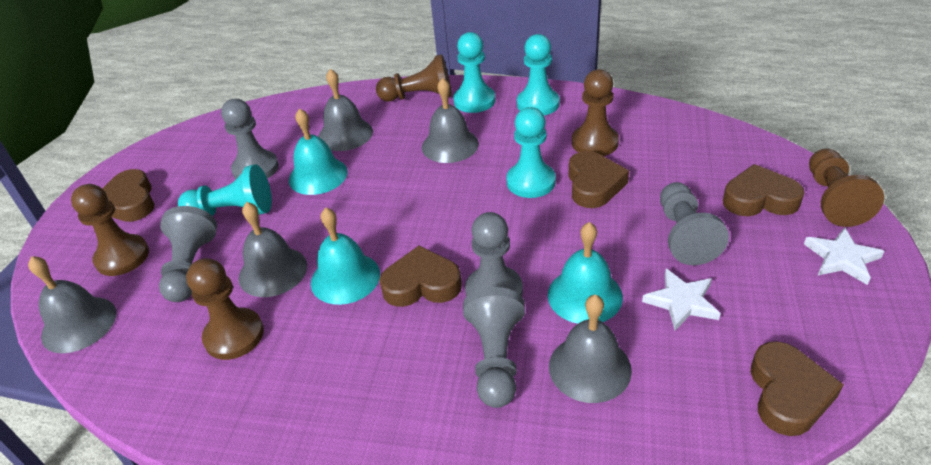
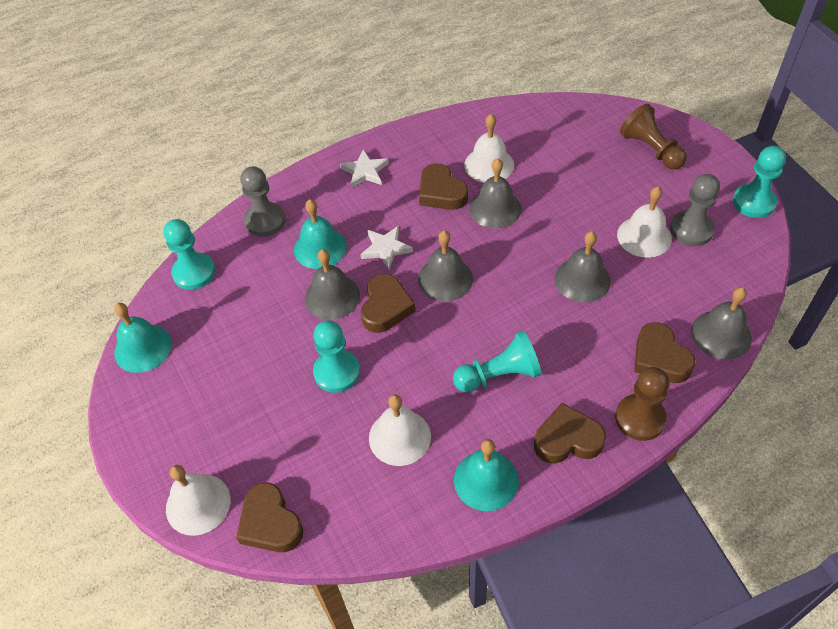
brown pawn: [71,184,149,276] [186,258,264,360] [376,54,452,102] [572,69,619,156] [809,149,884,227] = 5 -> [615,367,669,441] [620,104,687,169] = 2
grey pawn: [159,206,217,302] [221,99,279,179] [463,287,525,408] [465,212,523,296] [660,182,729,265] = 5 -> [240,166,285,237] [670,174,720,246] = 2
white bell: none = 0 -> [166,465,231,536] [369,394,431,466] [464,114,514,183] [617,186,672,258] = 4

